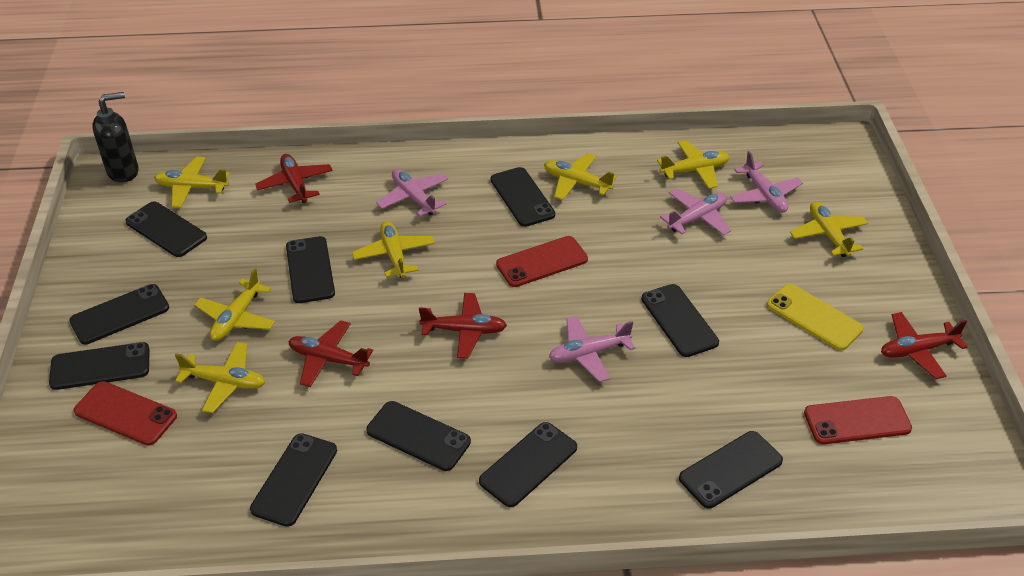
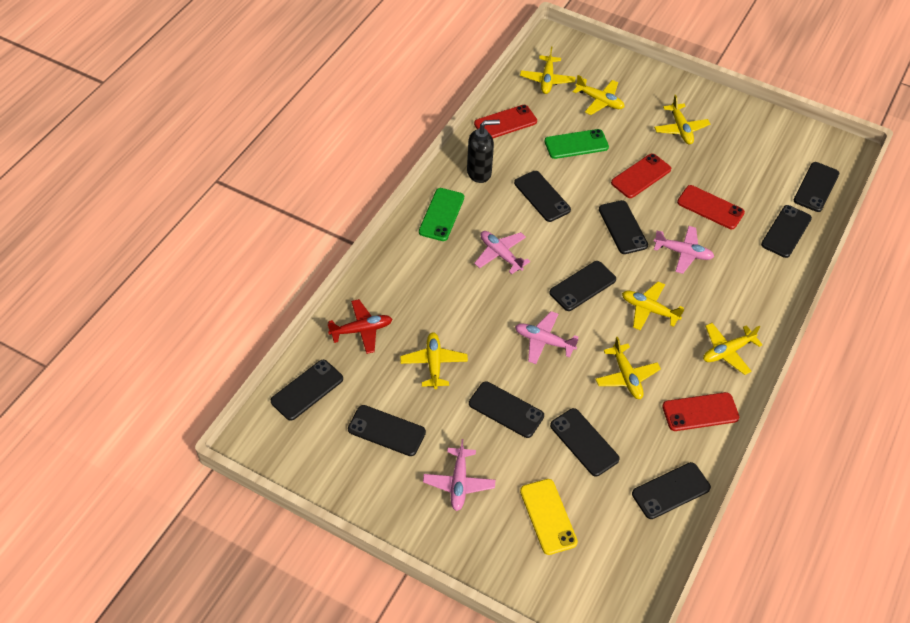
green phone: none = 0 -> [419,188,464,241] [545,129,609,159] = 2
red phone: [73,381,177,446] [496,236,588,287] [804,396,912,444] = 3 -> [474,105,537,138] [611,154,671,198] [662,392,739,431] [677,185,745,229] = 4
red plane: [255,154,333,203] [288,320,373,387] [419,293,507,358] [881,312,967,379] = 4 -> [328,299,392,354] = 1

